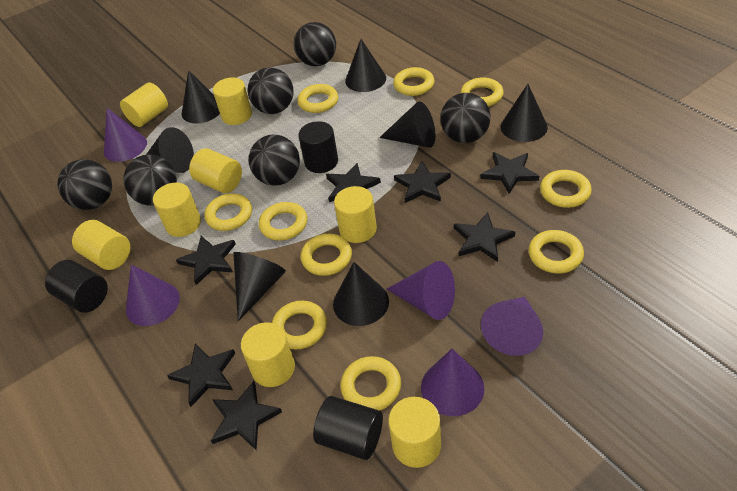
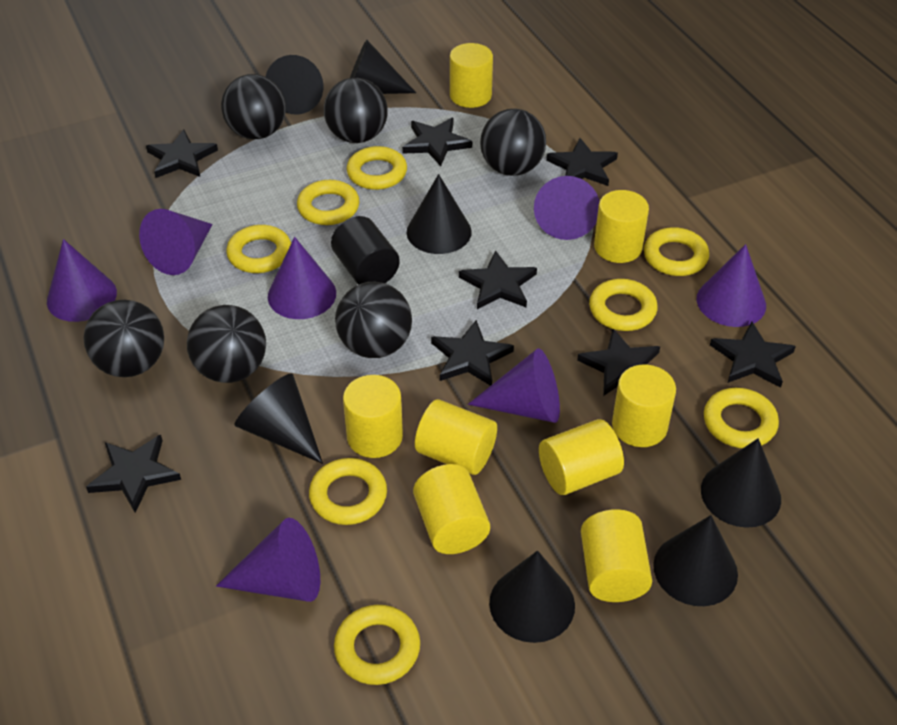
black cylinder: [45,260,108,313] [298,121,338,173] [313,396,383,460] = 3 -> [331,216,400,285] = 1
black star: [167,344,235,407] [176,236,236,285] [211,381,282,450] [326,163,381,202] [394,161,451,203] [454,212,515,262] [480,152,539,194] = 7 -> [86,435,181,513] [146,129,218,178] [402,118,472,166] [431,320,514,386] [459,250,537,309] [546,138,618,186] [577,329,660,396] [710,322,796,388] = 8
purple cone: [104,108,147,162] [126,264,180,326] [387,261,455,320] [421,349,484,416] [481,297,543,356] = 5 -> [47,239,117,322] [139,209,213,275] [216,518,320,602] [268,237,336,319] [468,348,560,423] [534,176,600,240] [697,244,766,327] = 7
yellow ring: [204,194,252,231] [259,202,307,241] [272,301,327,350] [297,84,338,113] [301,234,352,276] [341,356,401,411] [393,67,435,96] [460,77,504,107] [528,230,584,274] [540,170,592,208] = 10 -> [226,225,291,273] [297,180,359,225] [309,458,387,525] [334,605,420,685] [347,146,407,190] [589,279,658,331] [644,227,709,276] [704,388,779,448] = 8

